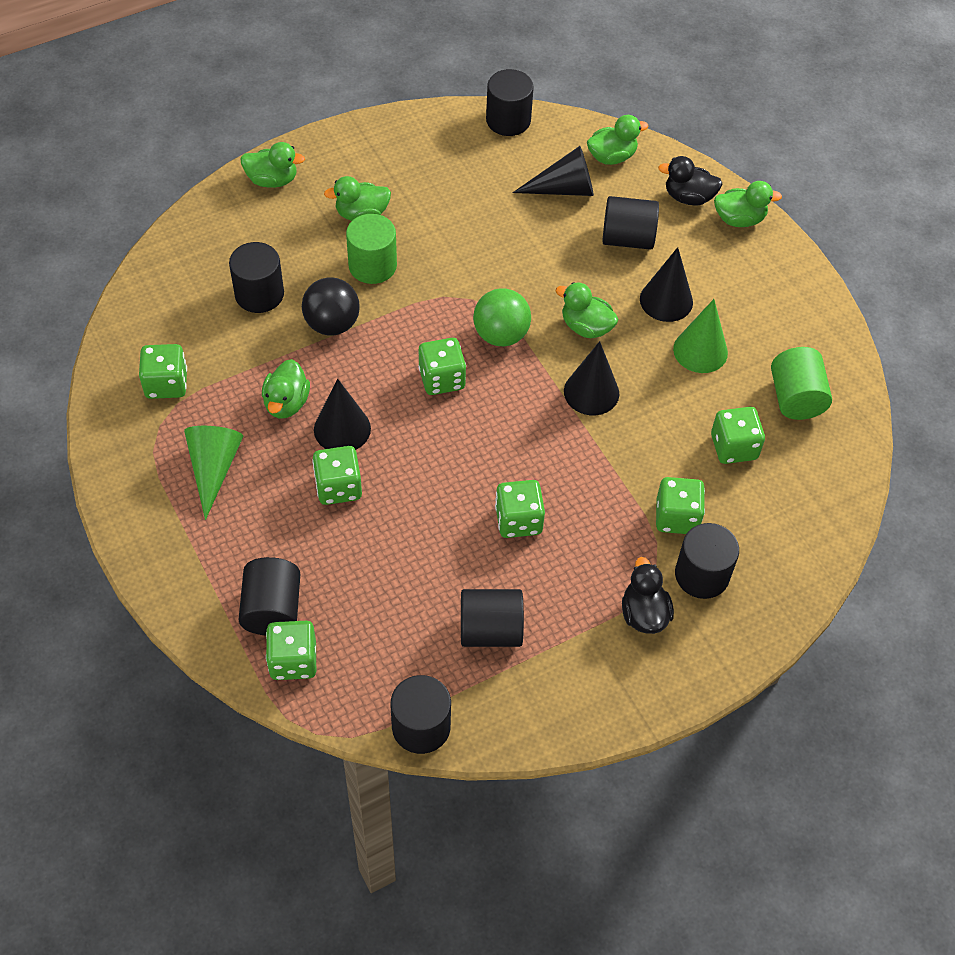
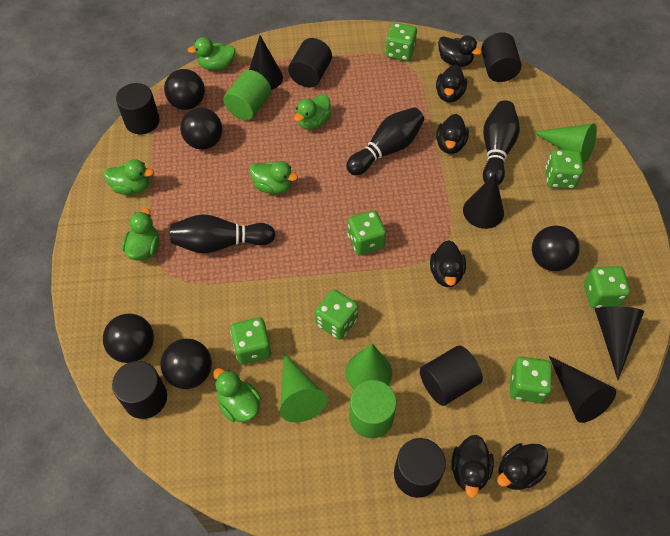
black ball: [302,277,360,336] = 1 -> [103,313,154,363] [161,339,212,389] [164,69,205,110] [180,108,222,150] [532,226,580,271] = 5
black bowling pin: none = 0 -> [170,214,275,253] [346,107,424,175] [483,100,520,186] = 3
black cylinder: [229,242,284,313] [239,557,300,635] [390,675,451,754] [461,589,524,647] [486,69,534,136] [602,196,659,250] [675,523,739,599] = 7 -> [112,361,167,419] [116,83,160,134] [288,38,332,88] [394,438,446,498] [420,346,483,406] [481,32,522,82] = 6
black duck: [622,557,674,634] [658,156,722,206] = 2 -> [430,240,466,287] [436,65,467,102] [436,114,469,154] [438,35,482,67] [451,435,494,498] [497,443,548,490] = 6
green ball: [473,288,531,346] = 1 -> none = 0
green cone: [184,426,243,520] [673,299,728,373] = 2 -> [280,353,327,422] [346,343,392,389] [533,123,597,163] = 3

